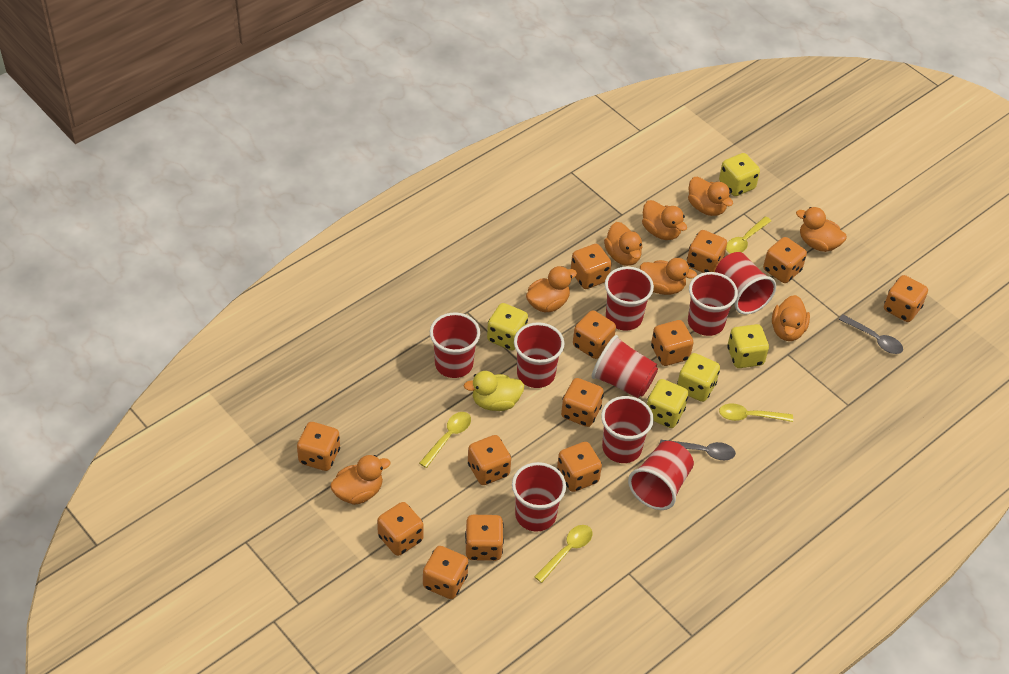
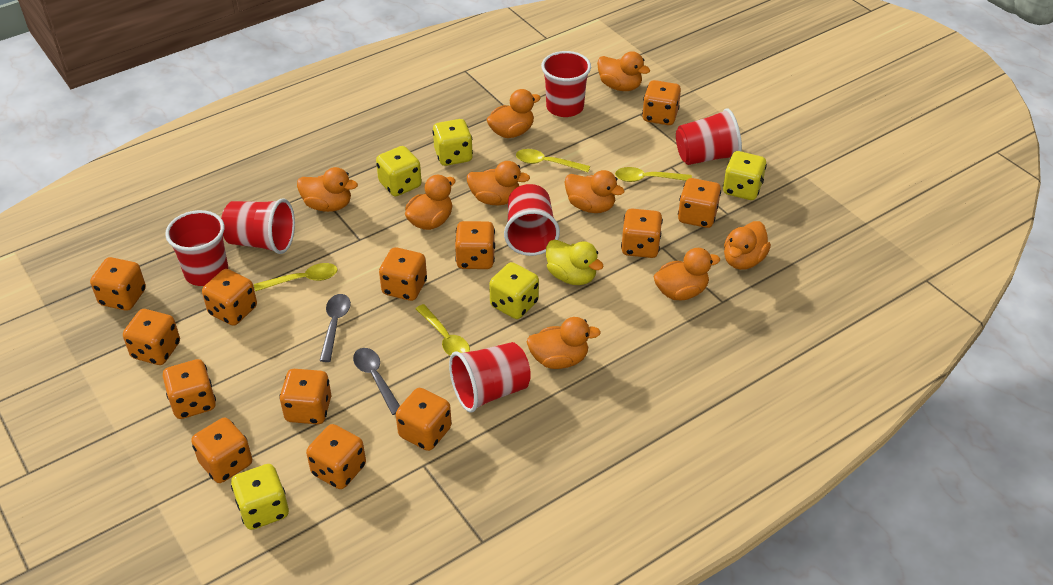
orange duck: [330,455,391,505] [526,266,577,312] [604,222,642,266] [640,258,697,295] [642,200,687,240] [688,177,733,216] [772,295,810,341] [796,207,847,252] = 8 -> [297,167,358,212] [405,175,456,230] [467,161,530,205] [487,89,540,138] [527,317,601,369] [565,170,625,213] [597,51,650,91] [653,248,720,300] [724,221,771,270] = 9
red cup: [430,312,480,378] [512,462,566,532] [514,322,565,388] [592,335,658,398] [601,396,654,463] [605,267,654,331] [628,441,694,510] [688,272,738,336] [715,252,776,314] = 9 -> [165,210,228,286] [221,199,295,254] [449,342,531,413] [504,184,560,256] [541,51,591,117] [676,108,742,165] = 6

